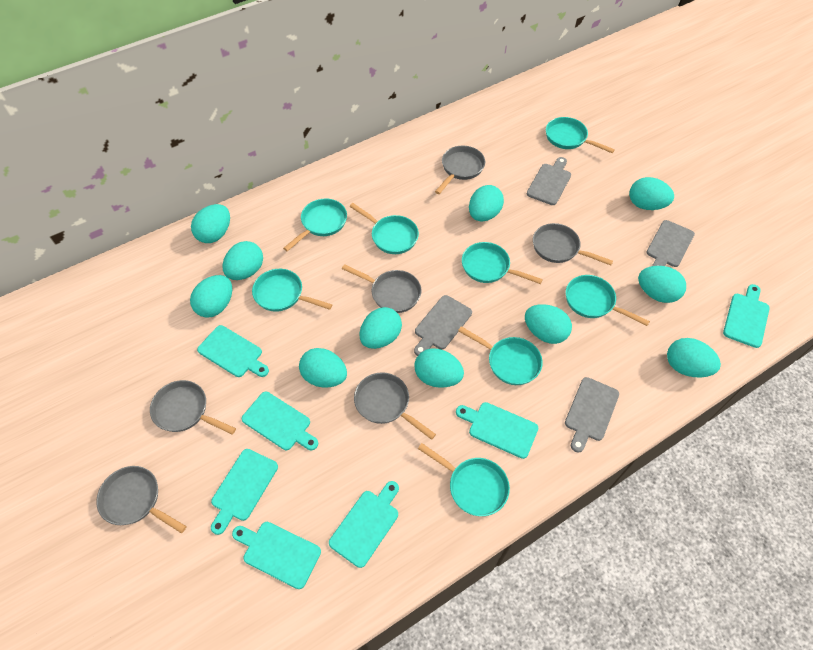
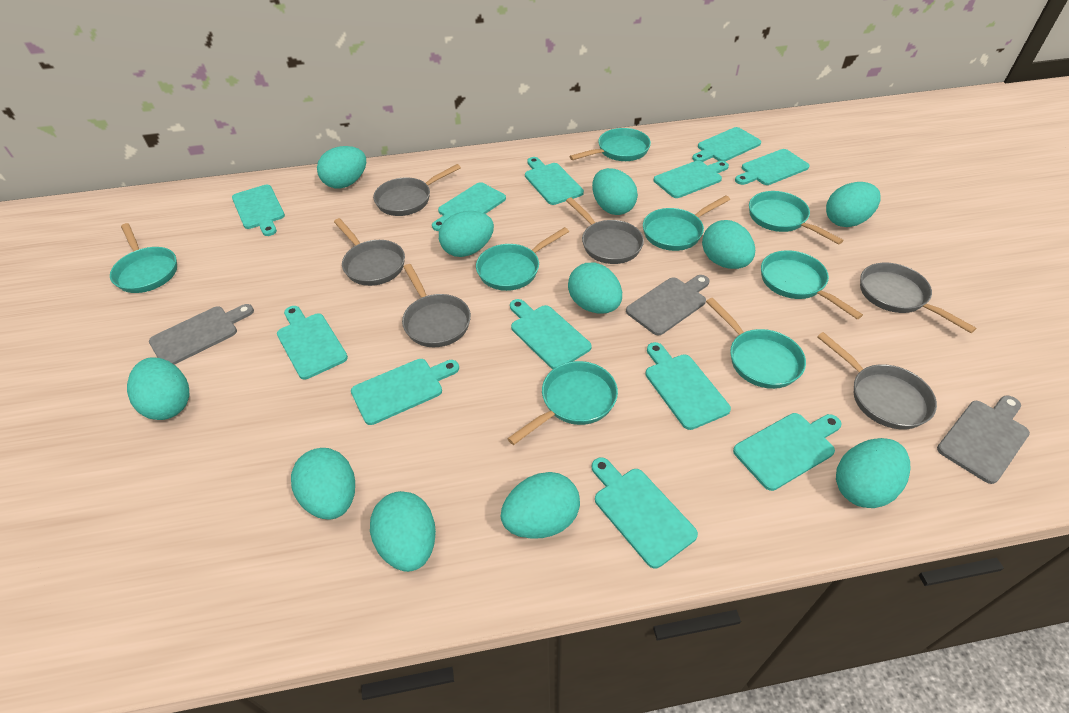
grey cutting board: [414,295,472,356] [527,157,571,205] [565,377,619,453] [646,220,695,267] = 4 -> [149,304,254,365] [626,275,710,335] [937,395,1030,484] = 3
turquoise cutting board: [197,325,269,377] [211,449,278,535] [232,522,321,589] [242,392,318,450] [329,481,399,568] [456,402,538,459] [723,284,770,348] = 7 -> [232,185,285,236] [277,306,348,379] [351,359,459,425] [432,182,506,231] [510,299,591,369] [525,157,584,205] [592,457,698,569] [645,342,731,430] [654,161,729,198] [692,127,761,162] [733,413,841,491] [735,149,810,185] = 12

